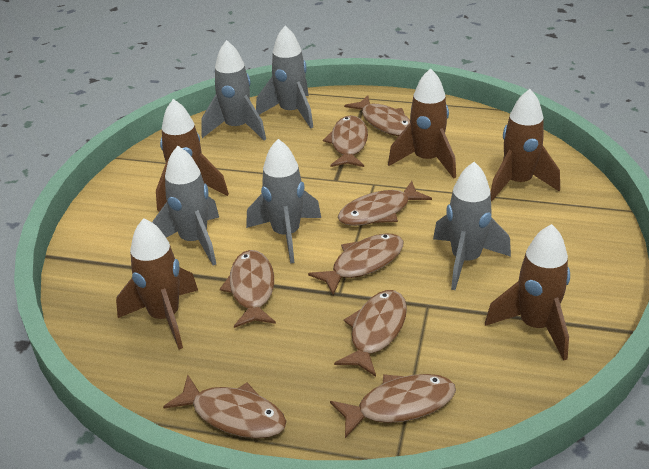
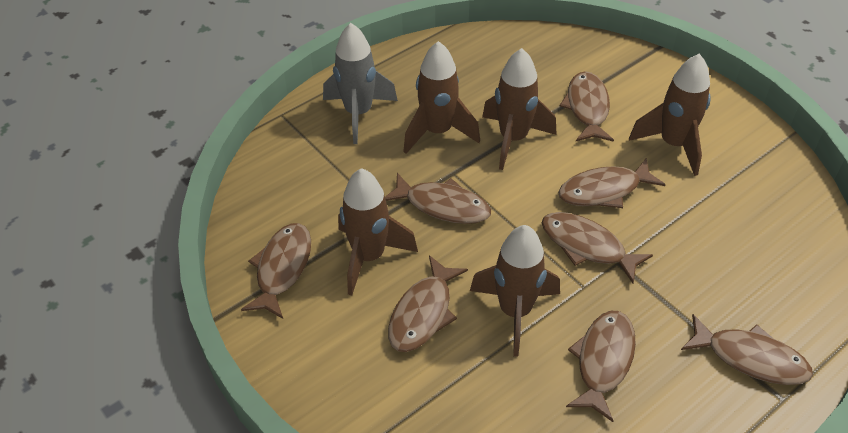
grey rocket: [152,146,219,266] [201,40,266,140] [246,139,321,263] [256,26,313,128] [433,162,511,290] = 5 -> [323,23,398,144] = 1

